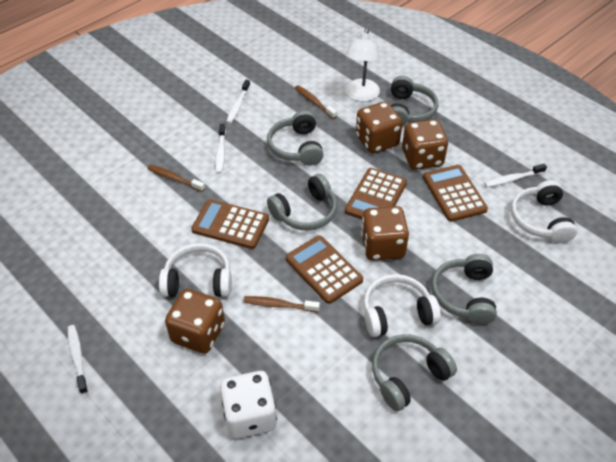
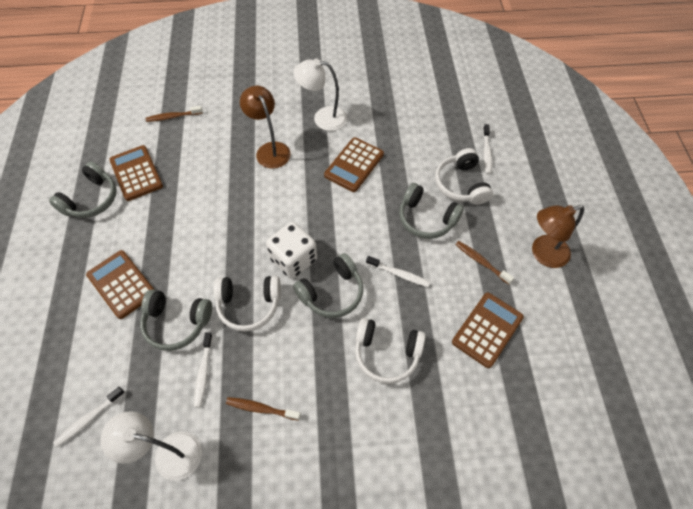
brown dice: [165,289,225,354] [356,102,402,153] [361,206,409,260] [402,119,448,170] = 4 -> none = 0
brown lamp: none = 0 -> [240,86,291,169] [532,205,584,268] = 2
grey headphones: [267,110,324,166] [267,174,337,230] [372,334,457,411] [391,76,438,126] [431,254,497,325] = 5 -> [49,162,117,218] [140,289,212,351] [293,253,363,318] [399,183,464,239] = 4
white lamp: [345,28,380,102] = 1 -> [100,411,202,481] [293,59,347,131] = 2

